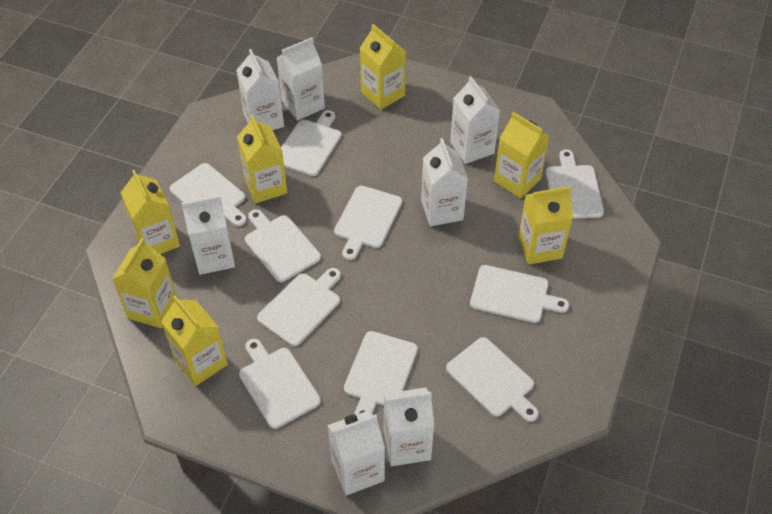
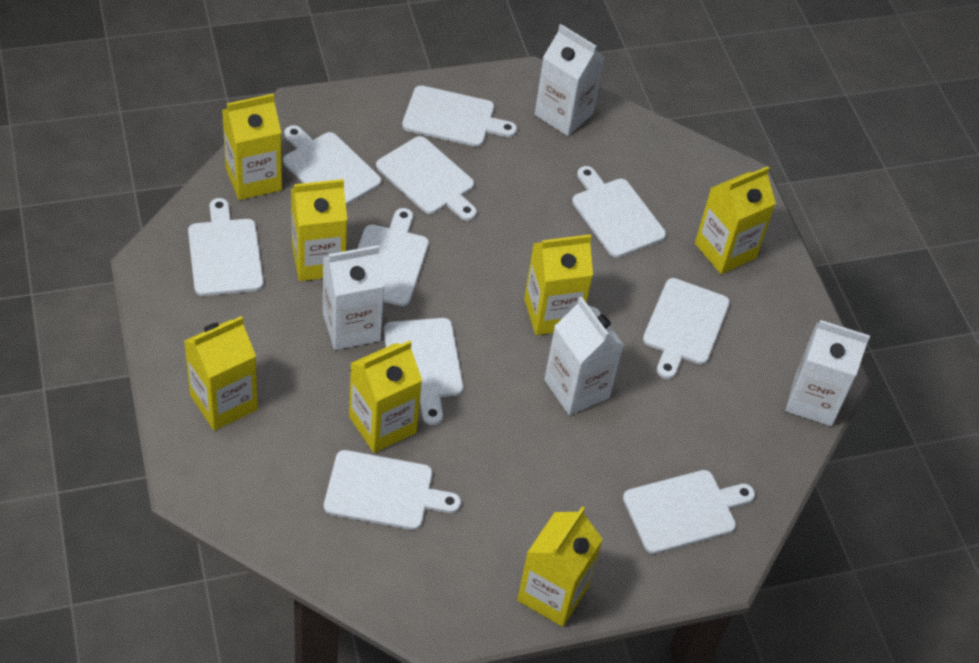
white carton: [181,195,235,275] [236,49,284,130] [276,37,325,120] [327,410,385,496] [384,387,434,466] [421,138,468,226] [450,76,500,164] = 7 -> [323,245,385,350] [535,24,604,136] [544,296,624,415] [786,320,870,426] = 4

